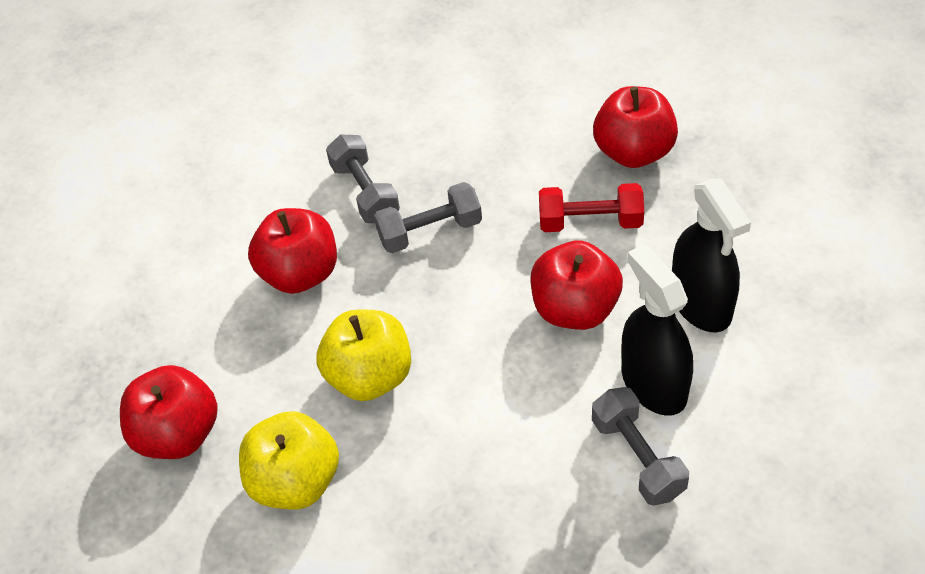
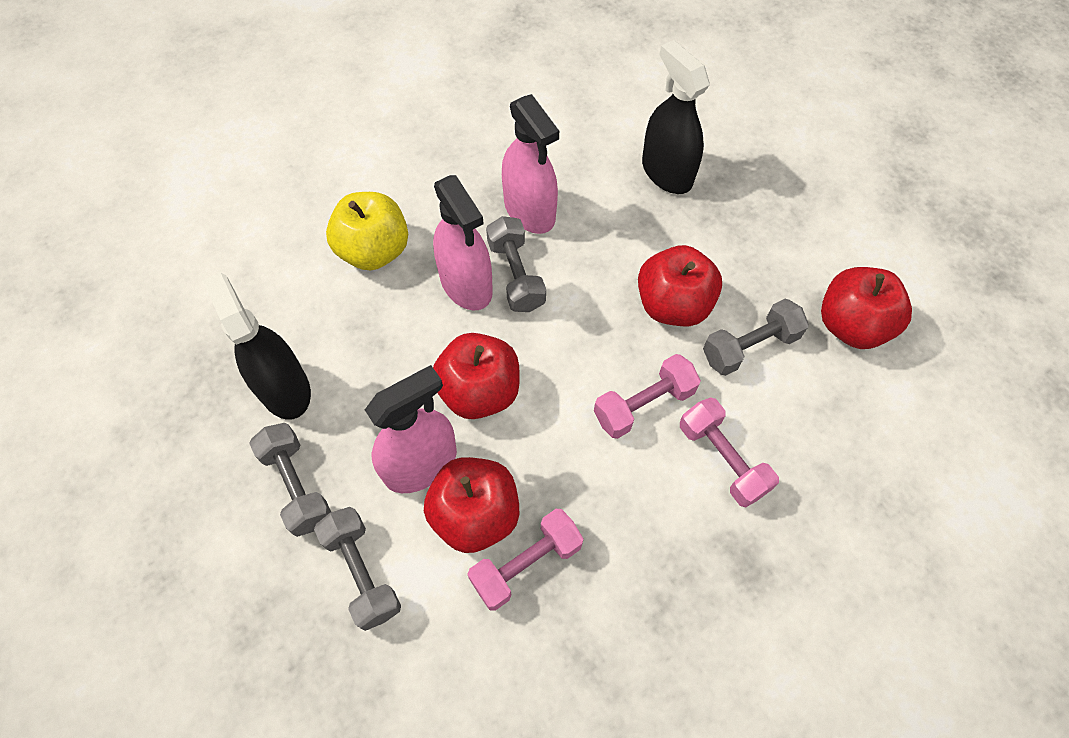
grey dumbbell: [326,135,400,223] [374,182,482,253] [592,387,689,506] = 3 -> [249,423,331,537] [314,507,401,631] [486,216,546,312] [703,299,809,376] = 4
pink dumbbell: none = 0 -> [467,509,583,611] [594,354,701,439] [680,397,779,507] = 3
pink spray bottle: none = 0 -> [365,365,457,493] [433,175,493,310] [502,94,559,234] = 3
red dumbbell: [539,183,644,232] = 1 -> none = 0
yellow apple: [239,411,339,510] [316,310,411,401] = 2 -> [326,192,408,271] = 1

